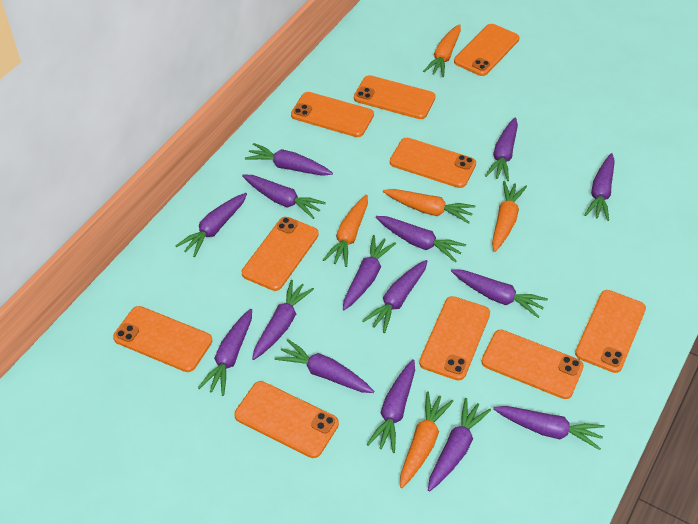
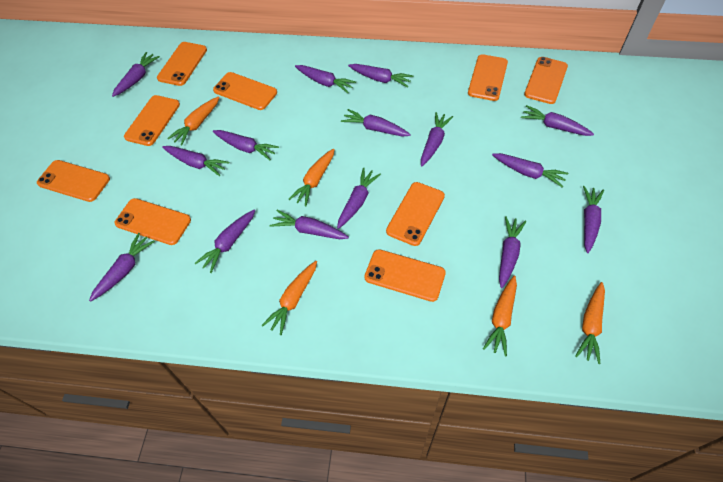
orange phone: [113,306,212,372] [234,381,339,458] [242,217,319,291] [291,92,374,137] [354,75,435,119] [390,138,476,188] [419,296,490,381] [454,24,519,76] [481,330,584,399] [575,290,646,373] = 10 -> [37,160,110,202] [115,198,191,245] [124,95,180,146] [157,42,207,86] [213,72,277,110] [364,249,446,302] [386,182,445,246] [468,54,508,101] [524,57,568,104] = 9

